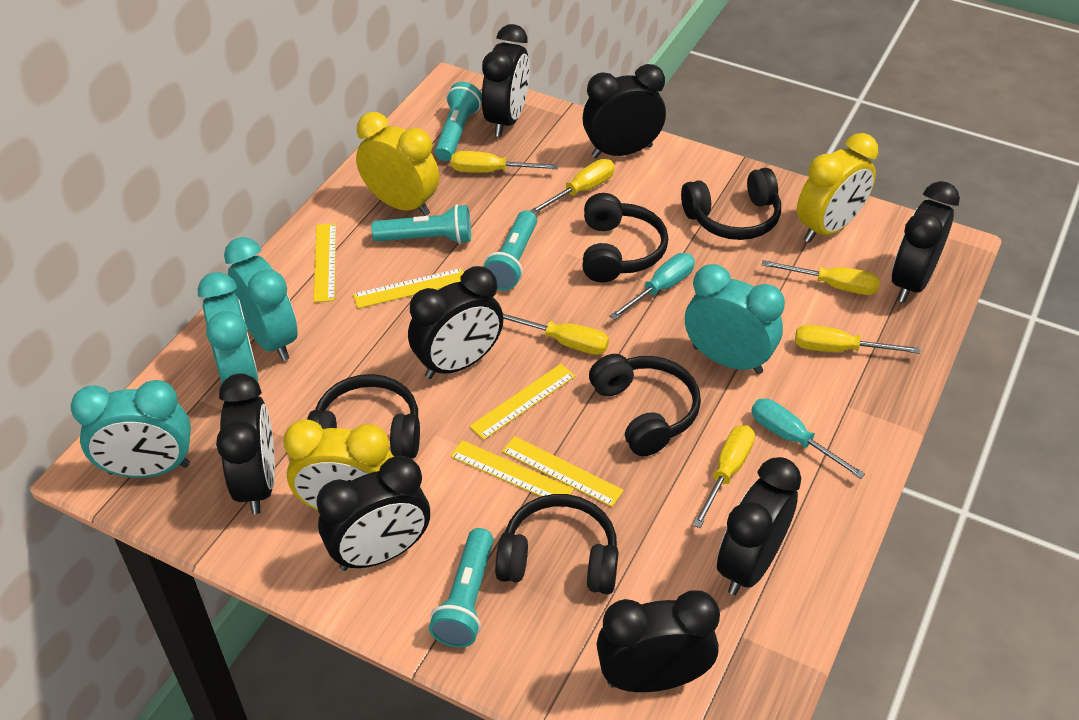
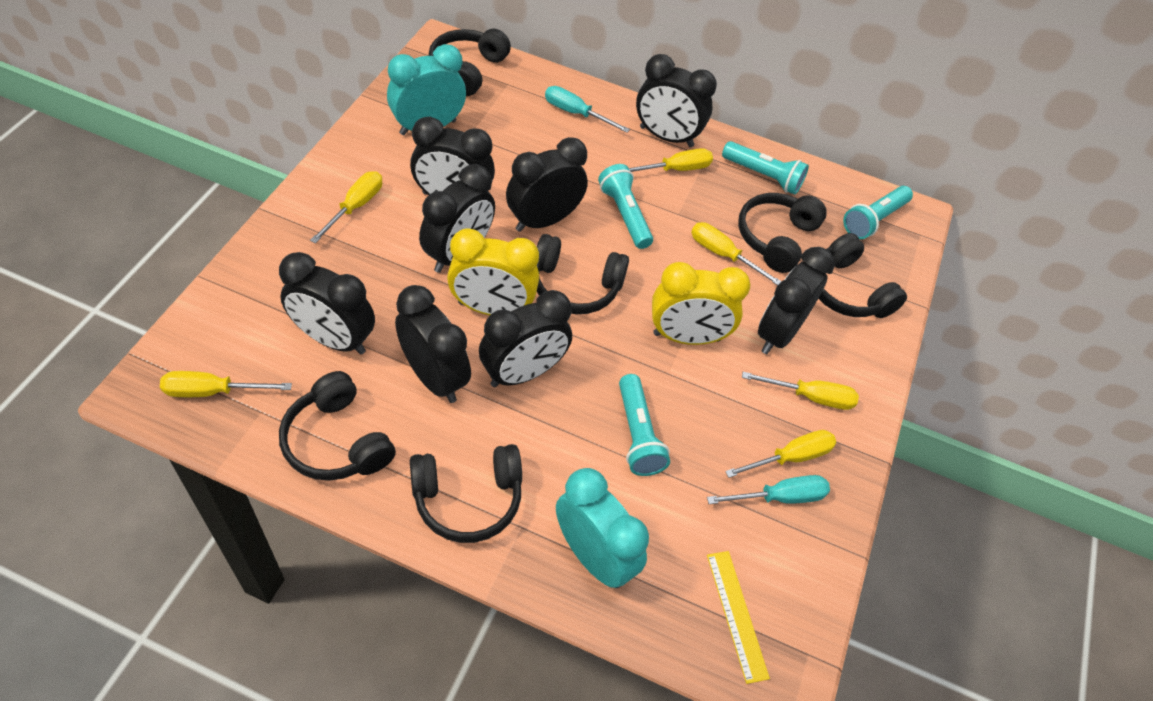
black headphones: [307,374,420,459] [495,494,618,594] [582,193,668,282] [589,354,701,456] [681,168,781,240] = 5 -> [279,371,396,481] [410,444,522,543] [428,29,511,96] [537,234,629,314] [738,193,827,273] [818,233,907,318] = 6
turquoise clock: [71,380,191,478] [198,272,259,383] [224,237,298,361] [685,264,785,374] = 4 -> [387,44,466,135] [556,468,649,588] = 2
yellow clock: [283,420,393,510] [356,112,439,216] [797,133,878,243] = 3 -> [447,228,539,315] [652,262,750,345] = 2
yellow ruler: [313,223,336,302] [353,268,464,308] [450,440,574,497] [469,364,575,440] [502,436,624,507] = 5 -> [707,551,770,684] = 1

